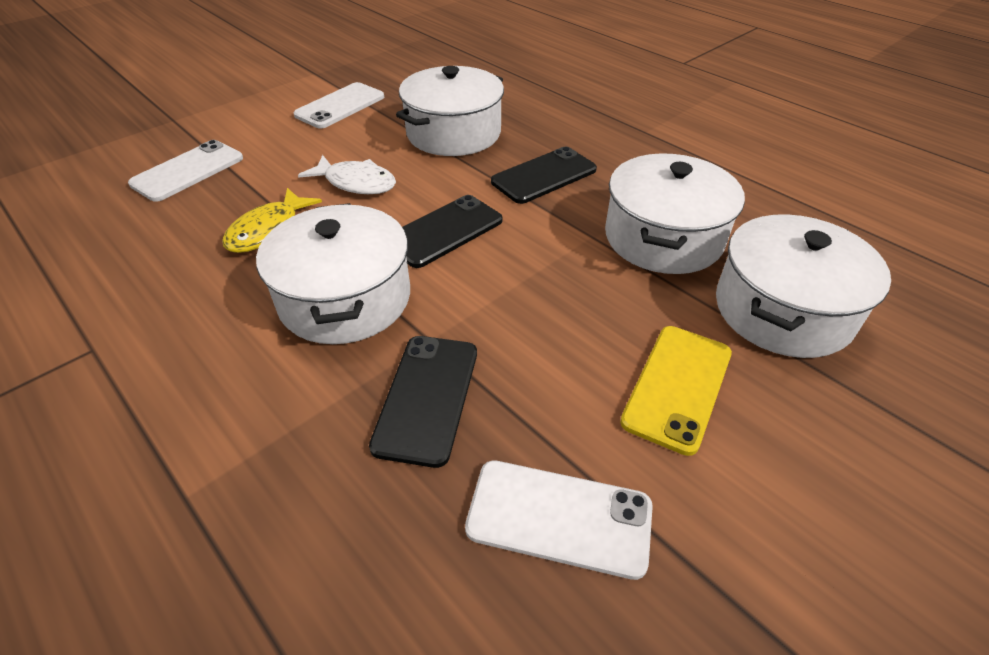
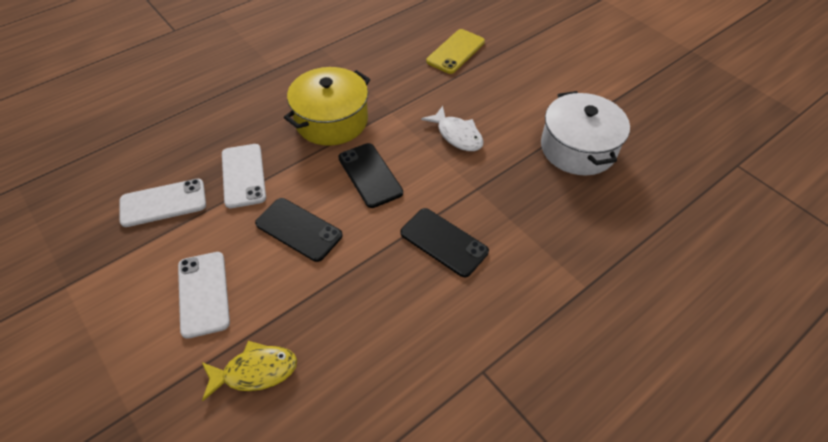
white pot: [256,203,410,344] [396,66,504,156] [605,153,745,274] [716,214,891,358] = 4 -> [541,91,630,175] = 1
yellow pot: none = 0 -> [284,67,370,146] = 1

